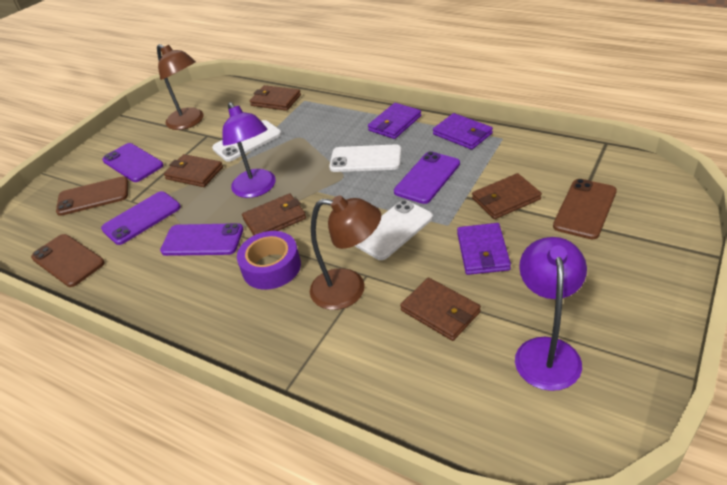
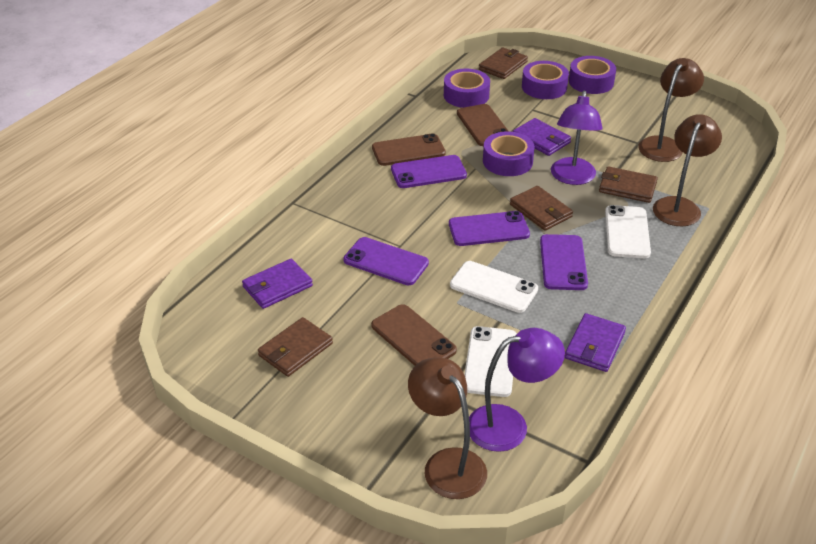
brown lamp: [157,44,203,130] [310,195,381,310] = 2 -> [408,357,487,499] [638,58,704,162] [653,114,722,226] = 3
brown wallet: [164,154,223,187] [242,193,306,235] [250,85,301,111] [400,278,481,341] [472,173,542,219] = 5 -> [258,317,333,377] [479,47,528,79] [510,186,573,230] [599,166,658,203] = 4
purple tape: [237,231,301,290] = 1 -> [444,69,490,108] [483,132,535,176] [522,61,569,99] [569,56,616,94] = 4

